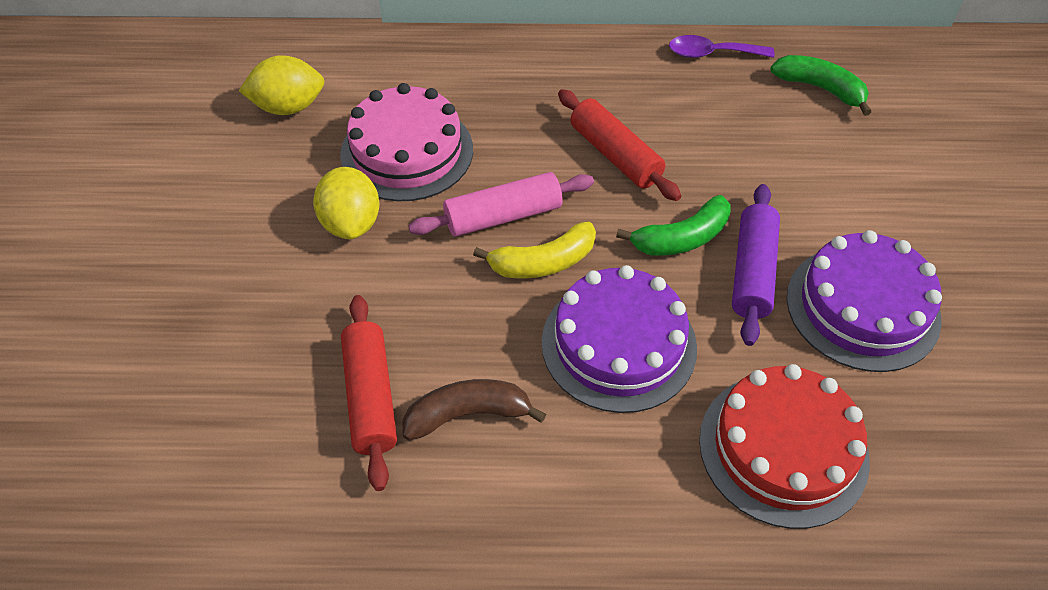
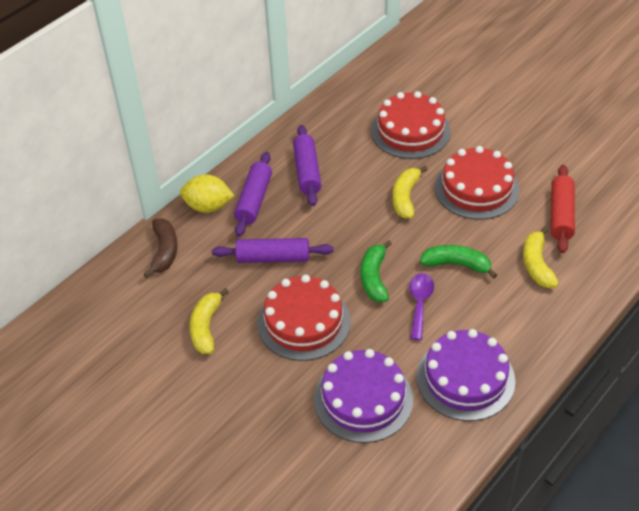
pink cake: [340,83,473,201] = 1 -> none = 0
pink rolling pin: [408,172,594,237] = 1 -> none = 0
purple rolling pin: [732,184,780,346] = 1 -> [212,238,333,263] [234,152,272,237] [293,125,321,206] = 3
red cake: [699,364,870,529] = 1 -> [257,275,351,361] [371,91,451,159] [435,146,519,220] = 3
red rolling pin: [341,295,397,491] [558,89,681,201] = 2 -> [551,165,575,253] = 1
yellow banana: [473,221,596,278] = 1 -> [190,288,229,354] [392,166,428,219] [523,227,559,288] = 3
yellow lemon: [239,55,325,115] [313,167,380,239] = 2 -> [180,174,234,213] = 1

